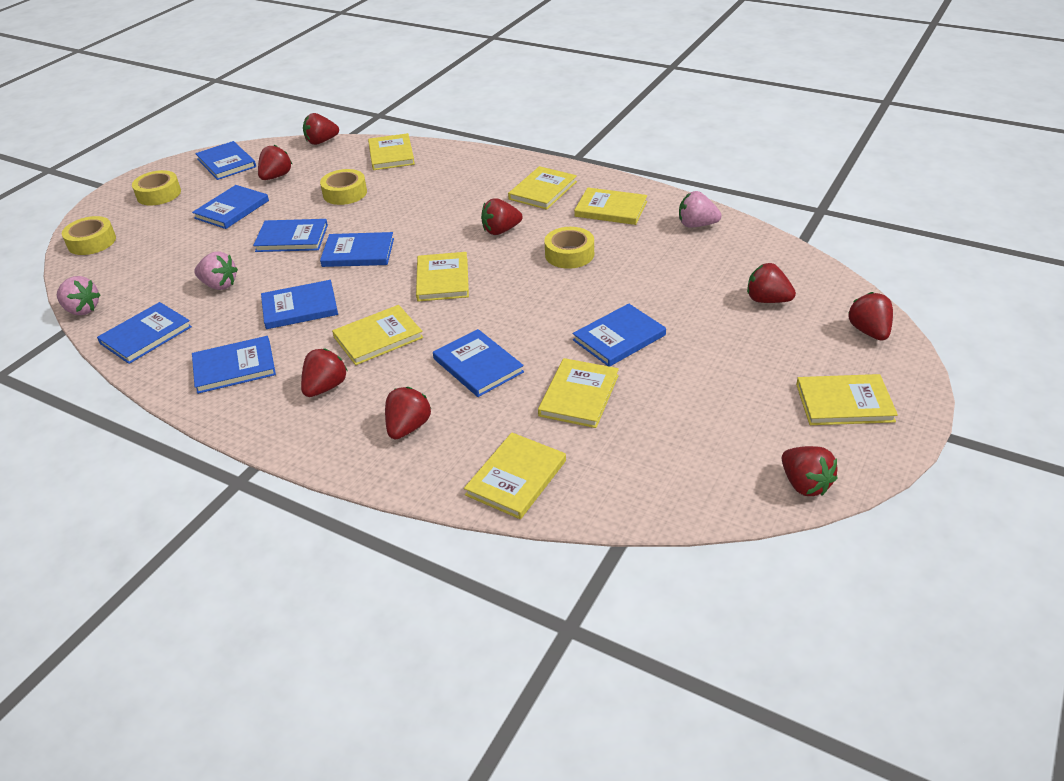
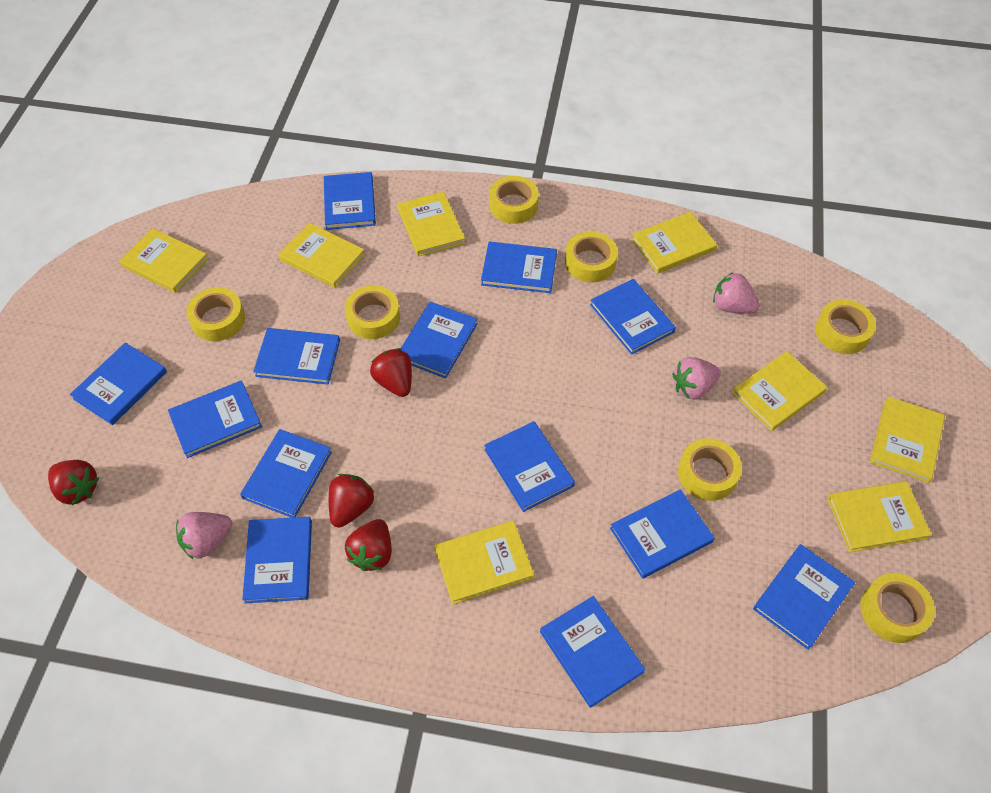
blue book: [97,302,192,364] [192,185,269,229] [192,336,276,394] [195,141,256,180] [253,219,328,252] [261,280,338,329] [320,232,394,267] [433,329,524,397] [573,303,666,367] = 9 -> [70,343,167,425] [168,380,262,458] [240,429,332,518] [242,517,312,603] [253,328,340,385] [324,172,376,230] [401,302,478,379] [481,242,557,293] [484,421,575,512] [540,596,646,708] [590,279,676,355] [610,490,715,579] [753,544,855,650] = 13
red strawberry: [258,145,292,180] [301,348,348,397] [303,113,339,145] [385,387,431,439] [481,198,523,235] [747,263,796,303] [782,446,838,496] [848,292,893,340] = 8 -> [48,460,99,505] [329,474,374,528] [345,519,392,571] [370,348,412,397] = 4
yellow tape: [62,216,116,255] [132,170,181,205] [320,169,367,205] [544,227,594,269] = 4 -> [186,287,245,341] [345,285,400,339] [489,176,539,224] [565,231,618,283] [678,439,742,501] [815,299,876,354] [860,573,935,643] = 7

